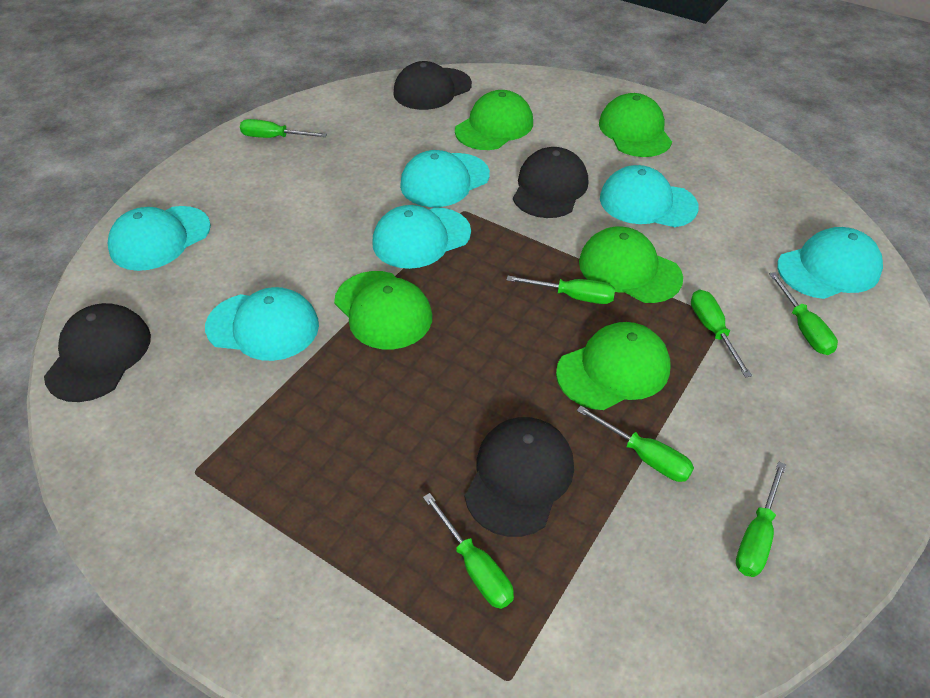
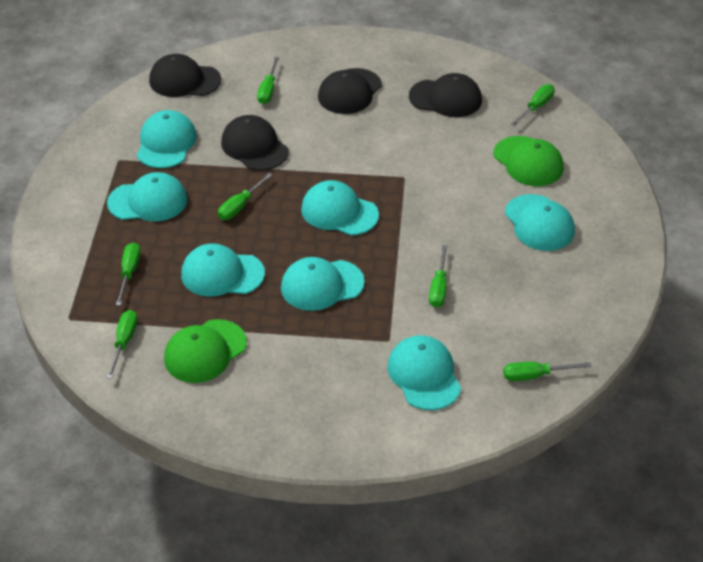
green cap: [334,271,432,349] [455,90,533,150] [556,322,670,410] [579,226,683,303] [599,93,672,157] = 5 -> [164,319,247,383] [493,136,564,186] = 2
turquoise cap: [108,206,211,271] [205,287,319,361] [372,205,471,269] [400,150,490,207] [600,165,699,227] [777,227,883,299] = 6 -> [107,172,187,221] [137,110,197,168] [181,243,265,297] [281,257,365,311] [301,180,379,236] [387,335,461,410] [505,194,575,251] = 7

